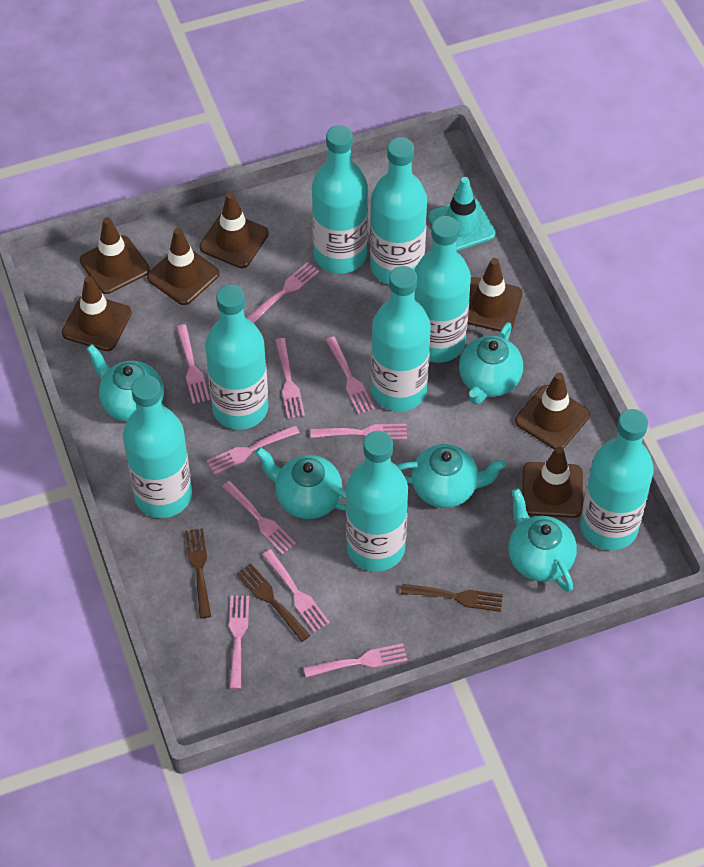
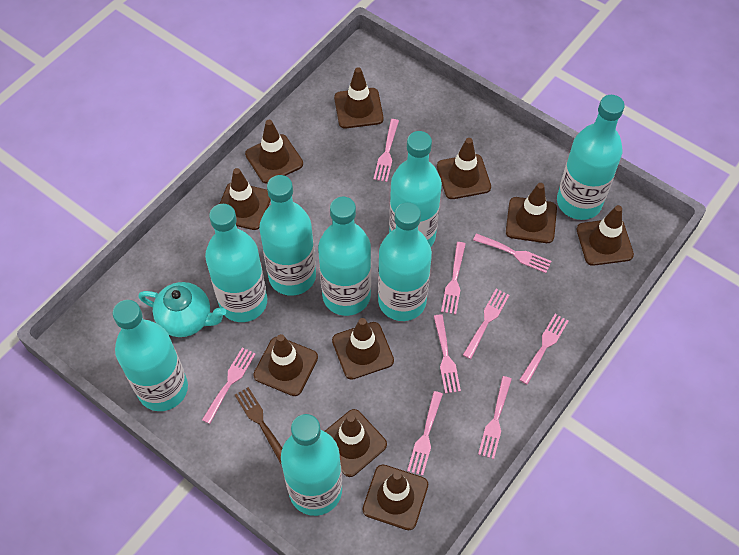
brown fork: [185,528,211,619] [236,564,311,642] [401,584,503,612] = 3 -> [235,387,282,464] = 1
brown traffic cone: [62,276,132,351] [80,217,150,294] [147,228,220,305] [199,192,269,268] [468,258,522,332] [515,373,590,450] [522,446,583,518] = 7 -> [220,168,271,230] [245,120,303,184] [253,334,318,396] [324,409,387,477] [332,318,394,380] [334,67,384,128] [362,464,428,530] [437,138,491,199] [506,183,557,243] [577,205,634,266] = 10
pink fork: [176,324,210,404] [207,425,300,475] [222,481,296,555] [229,596,249,689] [246,262,320,323] [262,549,330,632] [275,338,305,419] [303,643,408,678] [310,424,407,440] [325,336,375,415] = 10 -> [202,347,256,424] [373,119,399,182] [407,391,443,476] [434,314,461,393] [441,242,466,315] [463,289,509,359] [473,233,552,273] [478,376,512,459] [519,314,569,385] = 9
turquoise teapot: [86,344,165,422] [255,447,346,519] [396,444,506,508] [459,322,523,405] [508,488,577,592] = 5 -> [138,282,226,337] = 1
turquoise traffic cone: [428,177,496,251] = 1 -> none = 0

